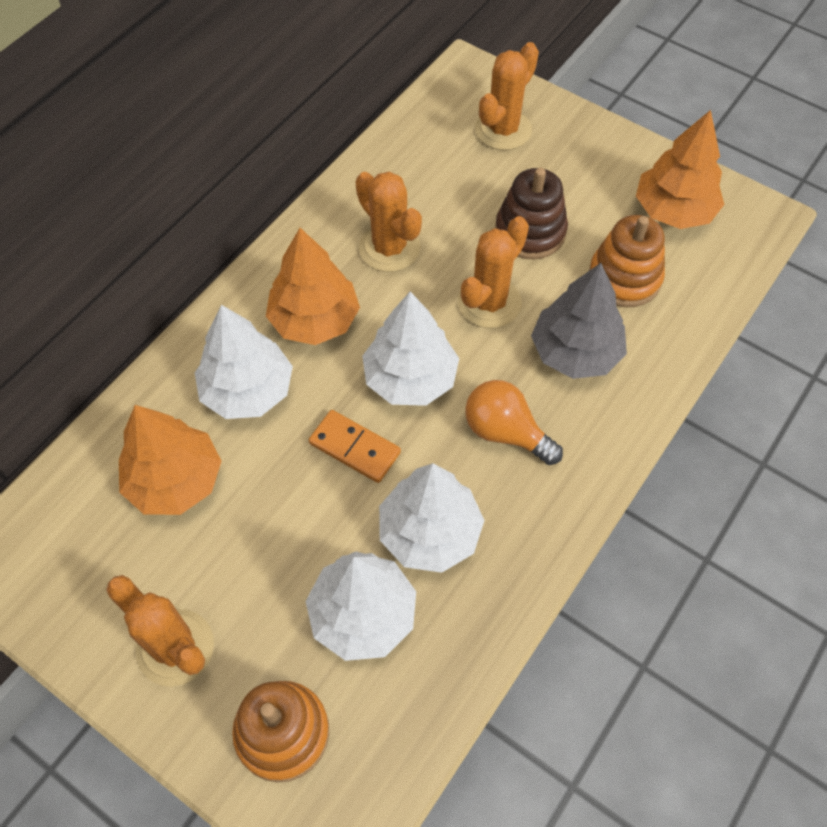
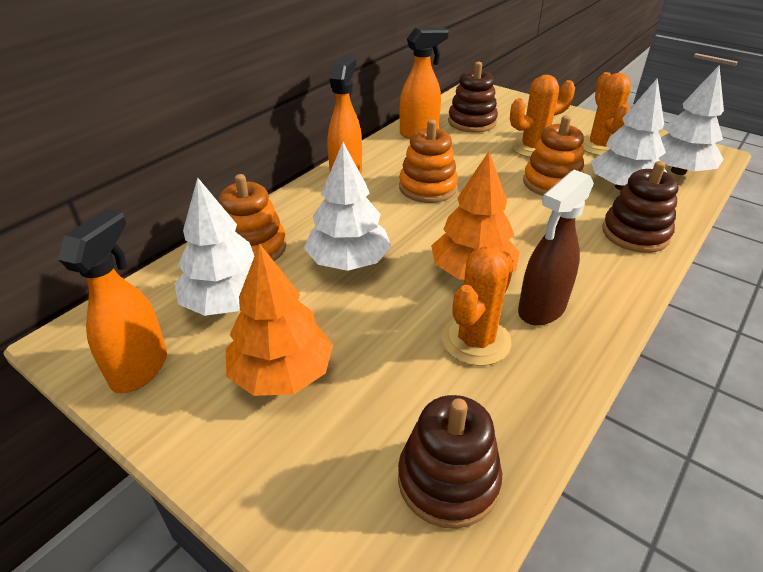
brown spray bottle: none = 0 -> [518,169,594,325] = 1
brown stacking toy: [495,168,568,259] = 1 -> [398,395,502,529] [448,62,498,133] [602,161,679,253] = 3
grey tree: [531,263,627,379] = 1 -> none = 0
orange cactus: [106,575,214,687] [355,172,422,272] [458,216,529,328] [475,42,539,150] = 4 -> [441,247,514,366] [510,75,575,158] [582,72,631,156] = 3
orange domino: [309,410,401,483] = 1 -> none = 0
orange light bulb: [465,380,563,465] = 1 -> none = 0
orange spray bottle: none = 0 -> [58,209,167,393] [328,55,362,174] [400,27,449,139] = 3
orange stacking toy: [232,681,329,783] [589,215,665,307] = 2 -> [219,174,287,261] [399,120,458,203] [523,115,584,196] = 3
orange tree: [119,405,222,515] [266,228,360,345] [636,110,725,229] = 3 -> [226,243,333,396] [431,152,520,280] = 2

